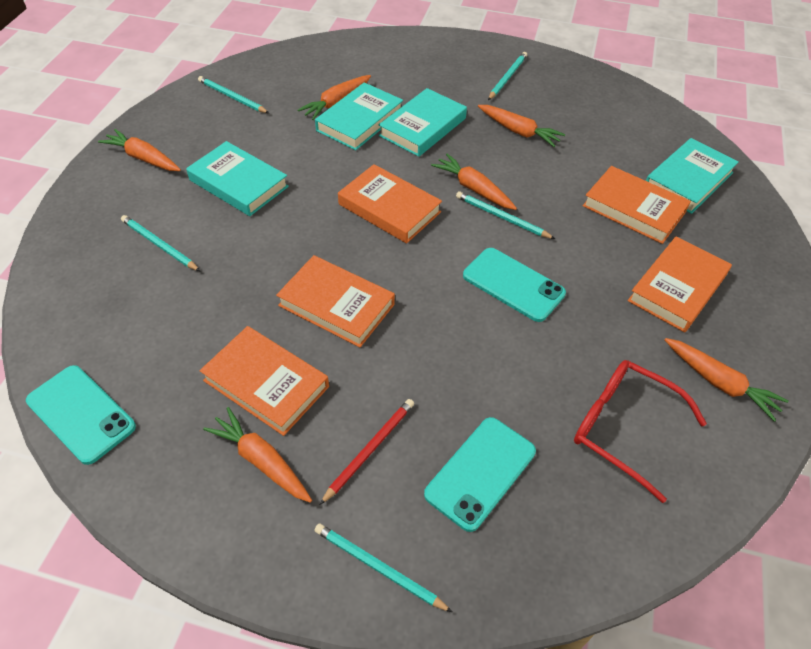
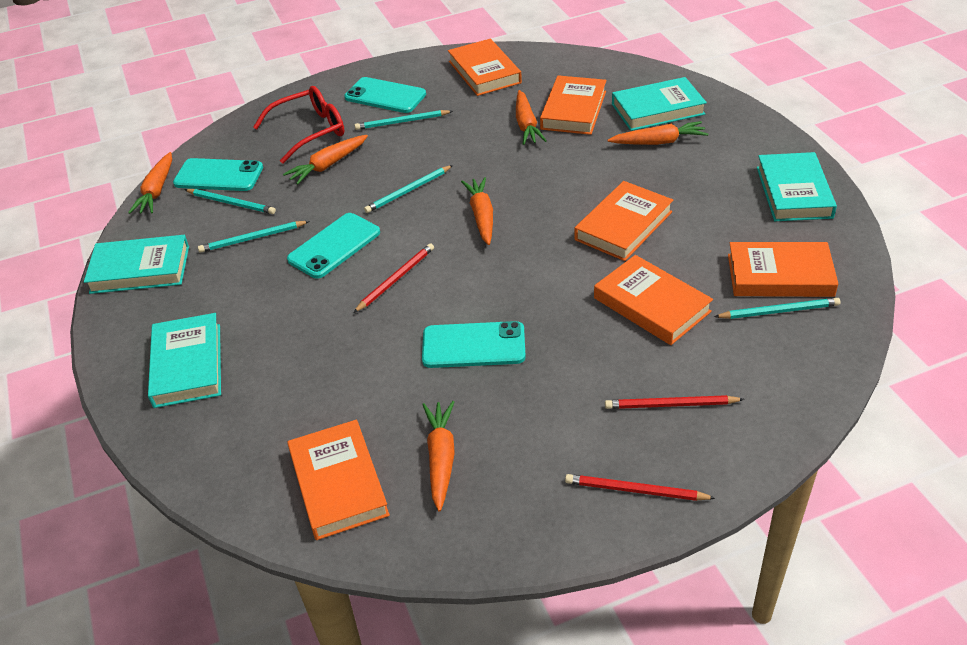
orange book: [200,326,329,436] [276,255,395,347] [338,164,442,243] [583,166,691,244] [628,236,732,332] = 5 -> [287,420,390,540] [448,39,522,96] [540,75,606,135] [574,181,673,261] [594,255,713,345] [728,242,838,297] = 6
red pencil: [320,399,414,505] = 1 -> [353,243,434,313] [565,474,716,501] [605,395,744,409] = 3
turquoise phone: [26,365,136,465] [424,417,536,532] [463,248,566,322] = 3 -> [173,158,263,191] [287,213,380,279] [344,77,426,113] [422,321,526,368] = 4

